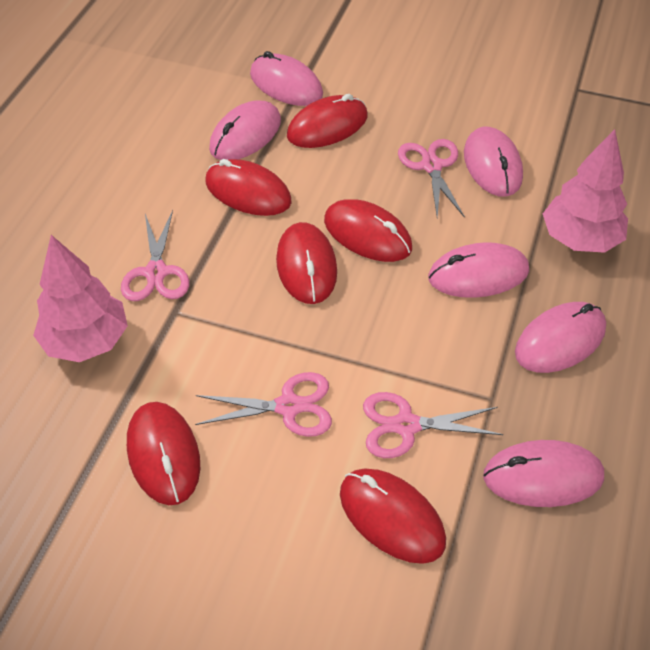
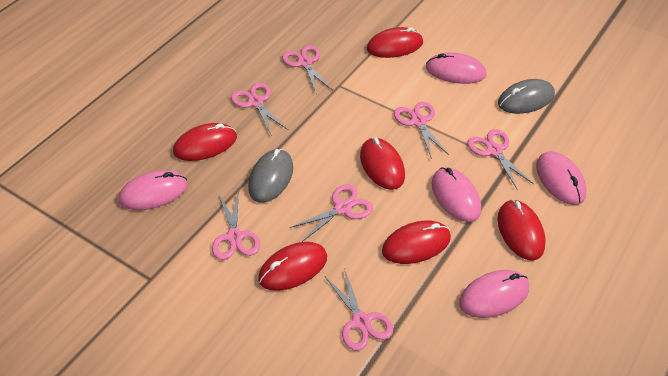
grey mouse: none = 0 -> [248,149,293,203] [498,79,555,114] = 2
pink mouse: [209,101,281,160] [250,51,323,106] [428,242,529,298] [464,127,523,197] [483,440,604,507] [515,302,606,373] = 6 -> [119,170,188,210] [426,52,486,84] [432,167,481,222] [459,270,529,318] [536,151,587,205] = 5
pink scissors: [121,210,190,301] [195,372,332,437] [363,392,503,458] [398,139,465,218] = 4 -> [212,190,260,260] [231,83,288,136] [282,45,333,95] [290,184,373,242] [325,268,393,351] [394,102,449,159] [467,129,534,190] = 7
pink tree: [33,235,128,362] [543,129,628,253] = 2 -> none = 0

